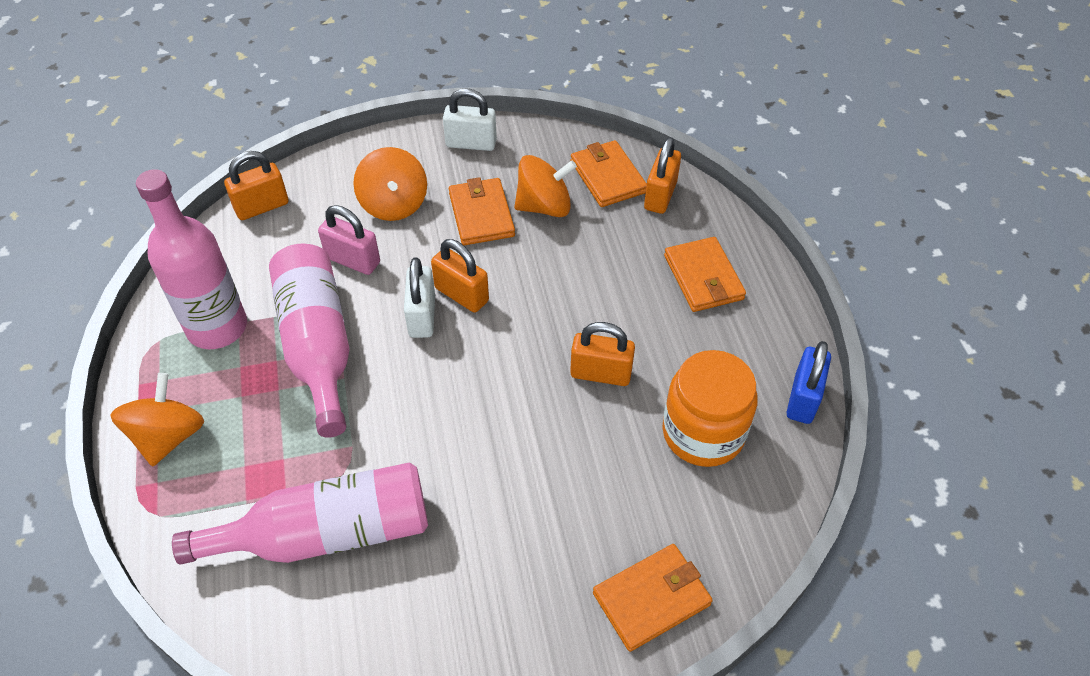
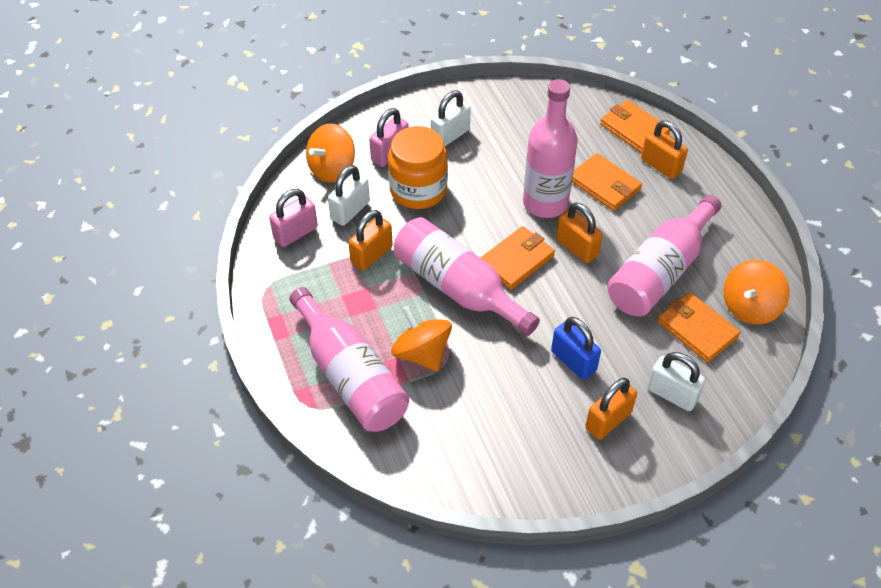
pink bottle: [136,169,247,349] [172,462,428,565] [269,243,350,438] = 3 -> [289,287,409,432] [394,217,540,336] [523,79,578,218] [607,195,721,316] = 4
pink padlock: [318,205,380,275] = 1 -> [269,189,318,247] [369,108,409,167] = 2
white padlock: [404,257,435,338] [443,88,497,151] = 2 -> [328,165,370,226] [431,90,471,146] [647,352,706,411] = 3

